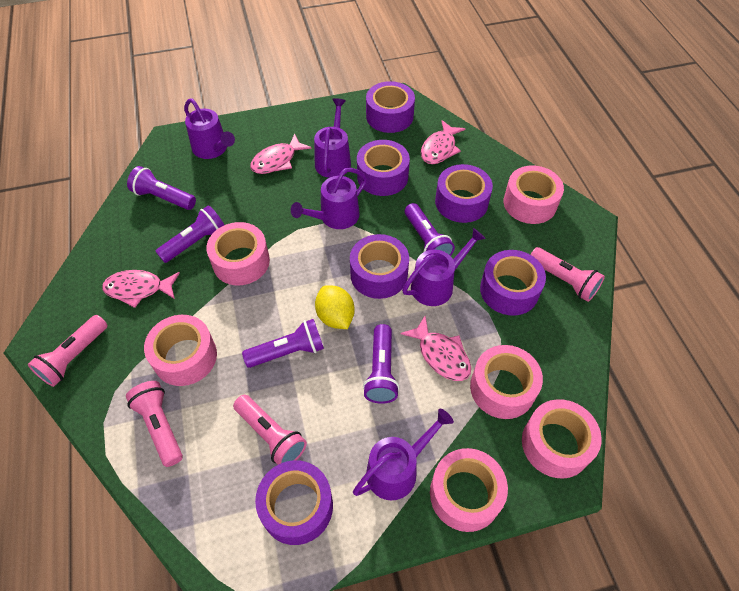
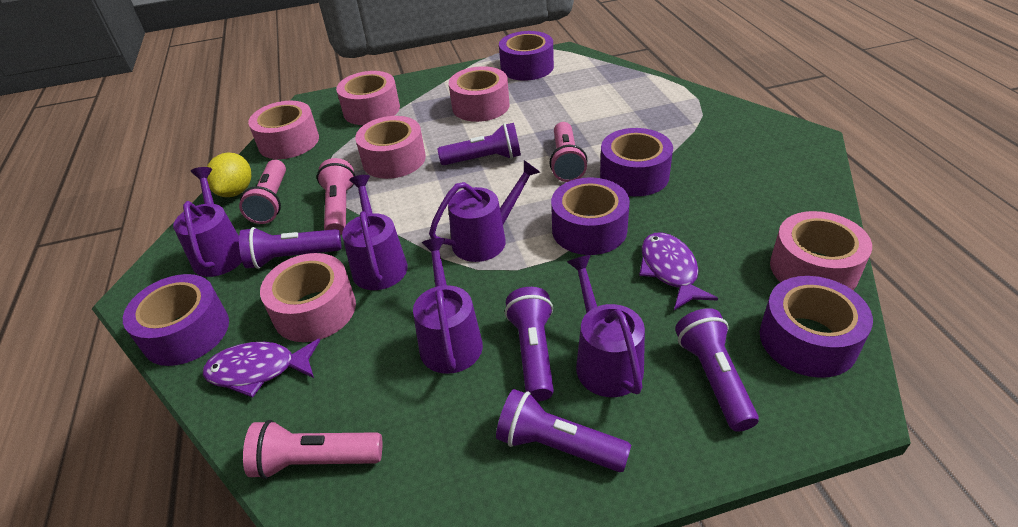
pink fish: [102,270,180,308] [250,134,312,174] [400,316,471,381] [421,120,466,164] = 4 -> none = 0
purple fish: none = 0 -> [203,338,320,398] [639,233,718,310] = 2
purple tape: [255,460,333,545] [350,234,409,299] [357,140,410,196] [366,81,415,133] [435,164,493,223] [480,250,546,316] = 6 -> [123,274,229,366] [499,31,554,81] [551,177,630,255] [600,128,673,196] [760,276,873,378] = 5

